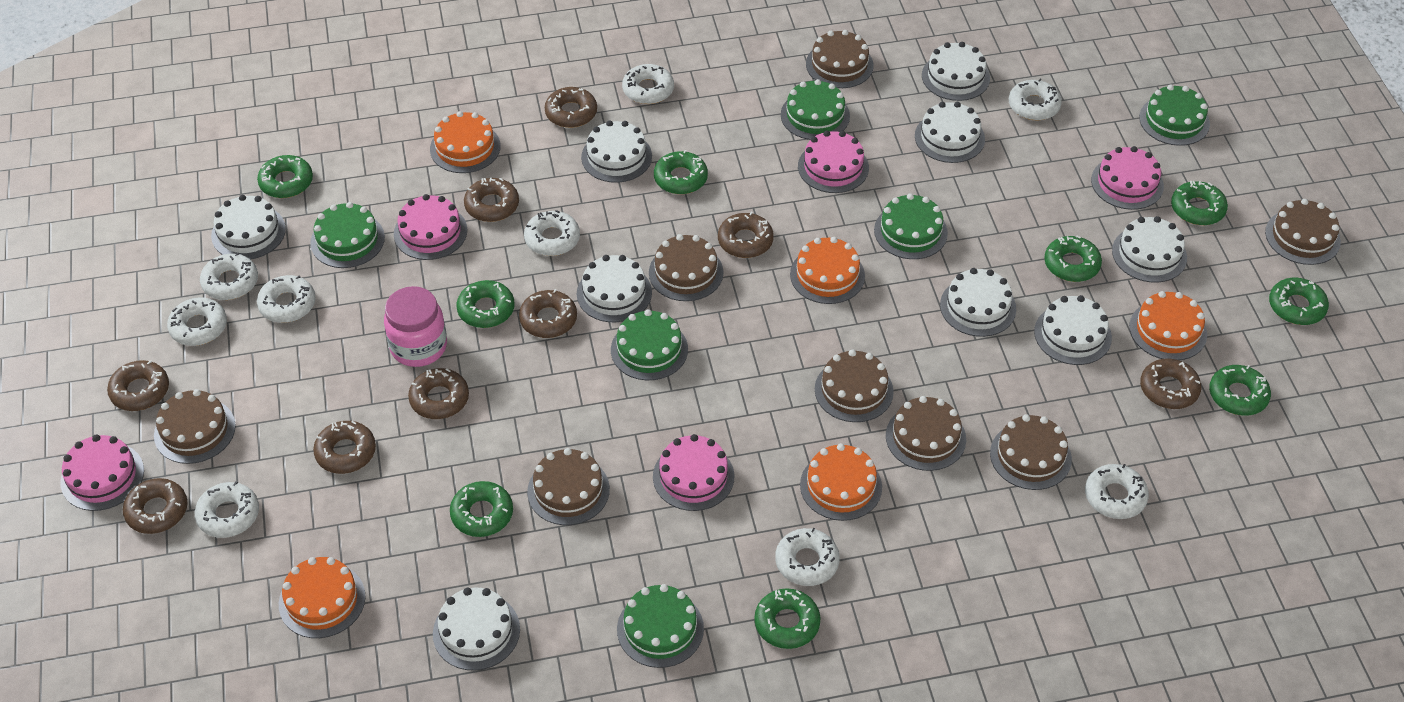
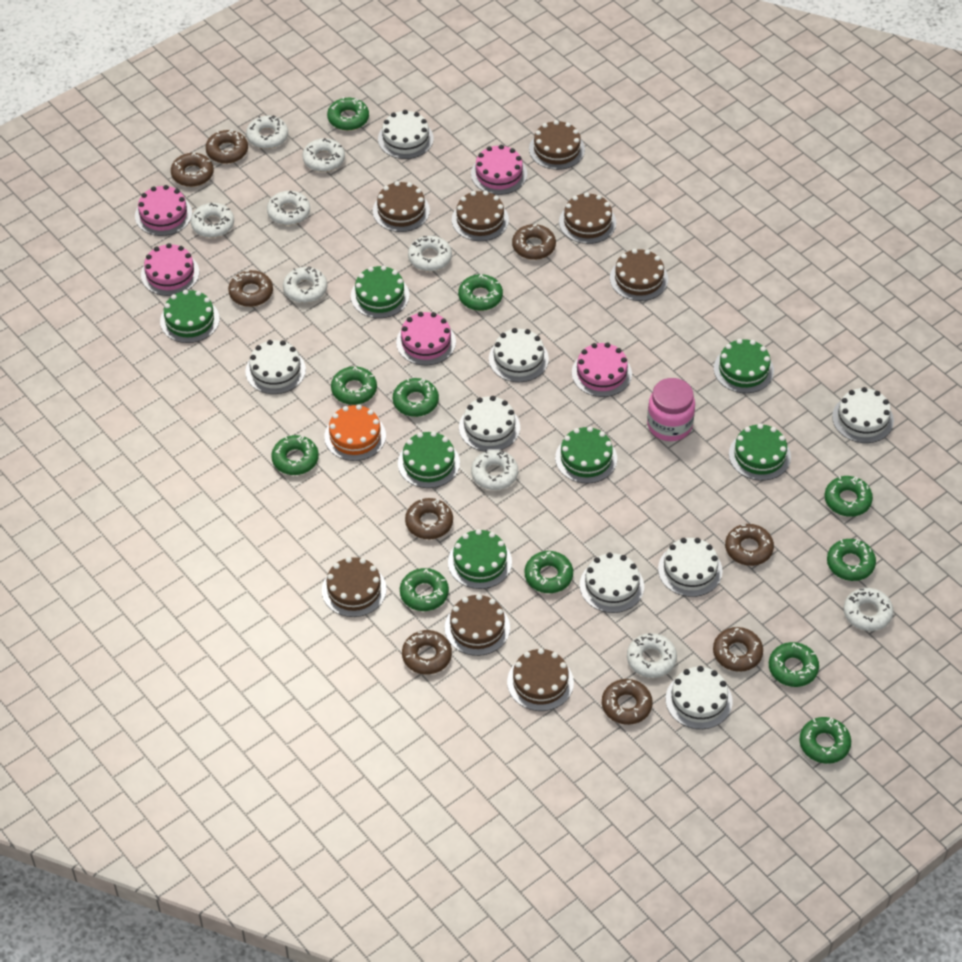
green cake: [310,202,385,268] [611,309,688,380] [617,584,704,668] [781,79,850,140] [874,193,948,259] [1139,85,1210,146] = 6 -> [160,290,220,343] [351,265,410,318] [398,431,460,488] [448,529,512,589] [555,426,617,483] [714,339,774,393] [729,423,791,481] = 7
green donut: [257,155,313,198] [450,481,513,537] [457,280,515,328] [654,150,708,194] [754,588,821,649] [1044,235,1102,282] [1171,181,1228,225] [1209,365,1271,416] [1269,278,1329,325] = 9 -> [272,435,319,475] [327,97,369,130] [331,366,377,405] [393,378,439,417] [400,568,449,611] [458,274,503,311] [524,551,573,593] [769,642,819,687] [799,717,851,764] [824,476,873,517] [827,539,876,581] = 11
orange cake: [279,557,366,638] [430,111,501,173] [790,237,865,304] [800,443,882,521] [1129,291,1207,360] = 5 -> [324,404,386,461] = 1
white cake: [211,195,286,260] [433,588,520,670] [577,255,652,322] [581,120,652,183] [915,102,985,163] [922,42,990,101] [940,268,1016,337] [1034,295,1112,365] [1112,216,1187,283] = 9 -> [245,340,306,394] [378,110,434,159] [459,396,520,452] [489,328,549,382] [580,553,644,613] [658,538,723,597] [666,666,733,729] [832,387,894,443] = 8

